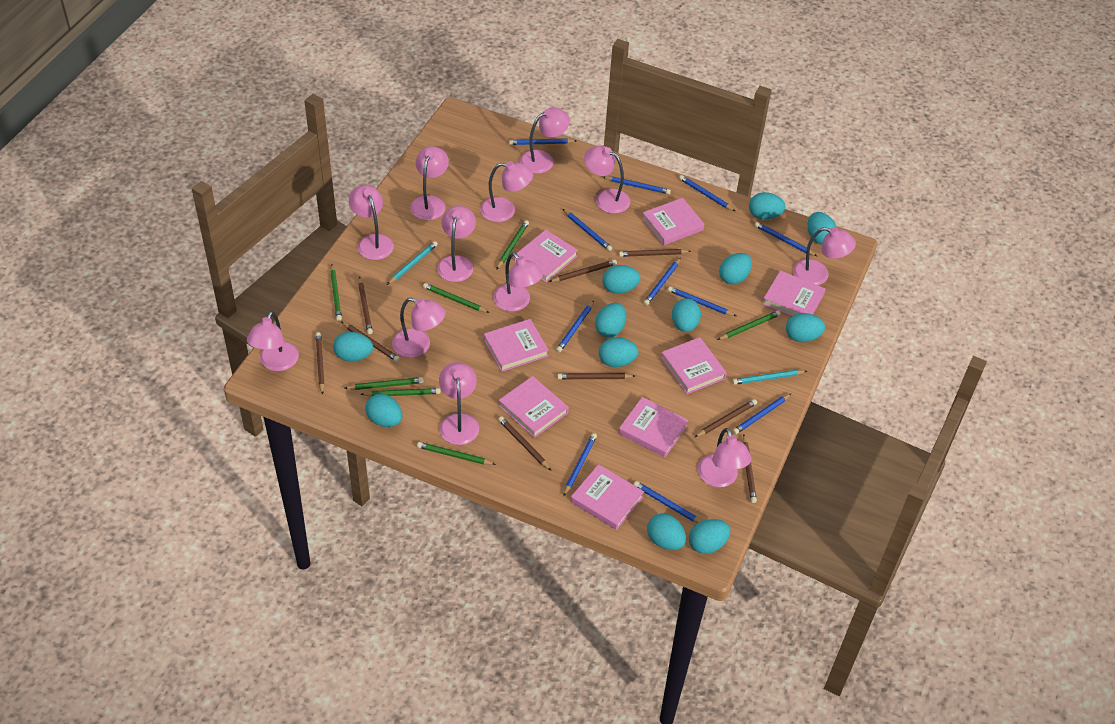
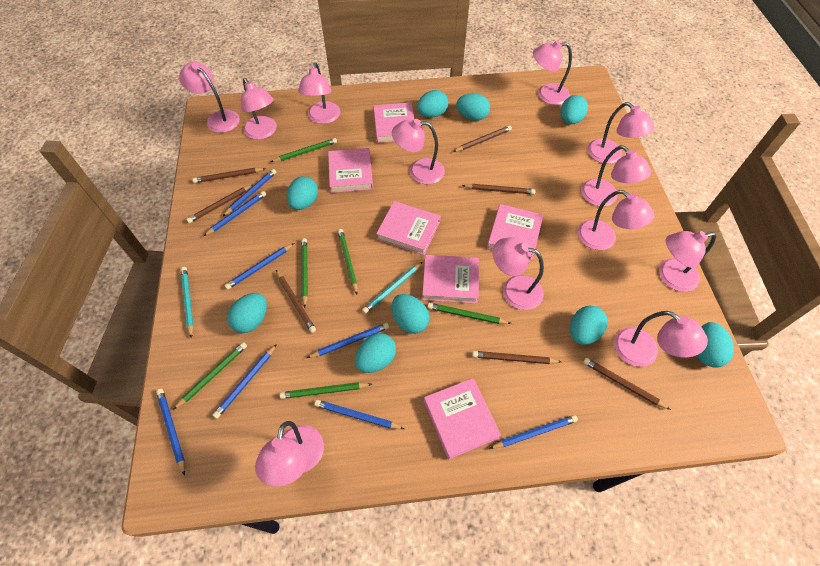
blue pencil: [509,139,577,145] [556,301,594,352] [563,209,612,251] [563,433,597,497] [603,176,671,194] [634,481,701,523] [644,257,681,305] [668,286,736,316] [679,175,735,211] [733,394,791,434] [755,222,817,256] = 11 -> [156,389,185,476] [204,191,266,236] [213,344,277,419] [222,169,277,217] [225,243,294,289] [307,323,389,358] [314,400,404,429] [489,415,578,449] = 8
brown pencil: [315,332,325,395] [341,321,400,362] [358,277,373,334] [498,416,551,470] [549,260,617,282] [557,373,635,379] [619,249,691,257] [695,399,757,437] [742,434,757,503] = 9 -> [186,184,254,223] [193,168,266,183] [276,270,316,333] [453,126,512,152] [462,184,535,194] [472,351,562,364] [583,358,671,410] = 7
green pencil: [330,264,342,321] [344,377,424,390] [360,388,441,397] [417,442,496,465] [423,283,490,313] [496,220,529,270] [717,310,781,340] = 7 -> [173,342,247,410] [271,138,337,162] [280,382,372,399] [301,238,308,308] [338,229,358,294] [427,303,512,324] = 6
pink book: [484,319,549,372] [499,376,569,438] [514,230,578,283] [571,464,644,530] [619,397,688,457] [642,198,704,245] [661,337,727,394] [762,270,825,316] = 8 -> [328,148,373,193] [373,103,414,143] [376,201,441,255] [422,255,479,304] [424,378,501,459] [487,204,543,260] = 6
turquoise egg: [333,332,373,362] [366,394,402,427] [595,303,626,337] [599,337,639,367] [602,265,640,294] [647,513,686,550] [672,298,701,332] [689,519,730,554] [719,253,752,284] [749,192,786,220] [786,313,825,342] [808,212,837,245] = 12 -> [227,293,267,333] [287,176,318,210] [355,333,396,373] [392,294,429,334] [417,90,448,118] [456,93,490,121] [560,95,588,124] [570,306,608,345] [697,322,734,367] = 9

